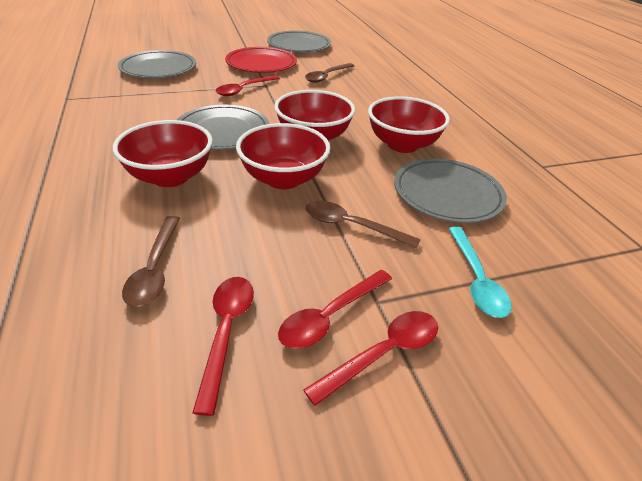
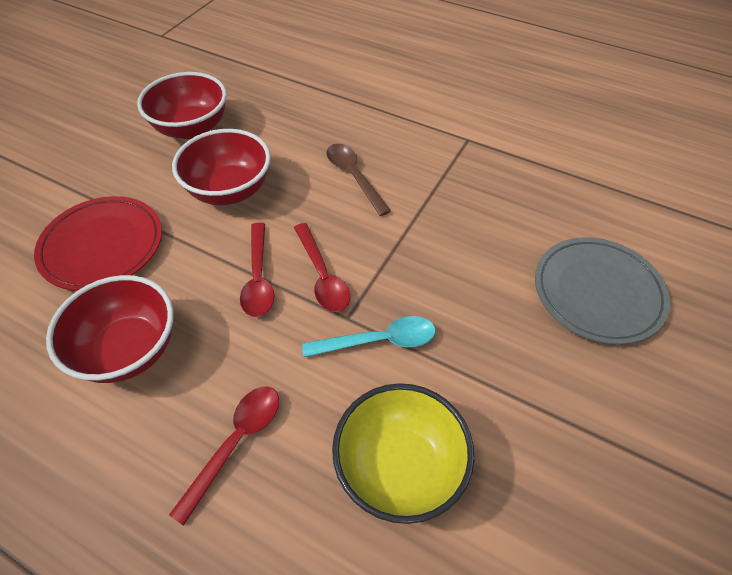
brown spoon: [122,216,180,307] [305,63,354,83] [306,201,421,249] = 3 -> [326,144,391,216] = 1
grey plate: [118,50,196,78] [177,105,270,150] [267,31,331,52] [394,158,507,223] = 4 -> [535,237,670,345] = 1
red bowl: [113,120,213,187] [236,123,330,189] [274,90,355,140] [368,96,450,153] = 4 -> [46,275,174,383] [137,72,227,139] [172,129,271,205] = 3
red spoon: [193,277,254,416] [216,75,280,96] [278,270,392,349] [303,311,438,406] = 4 -> [169,386,279,526] [240,223,274,317] [294,223,350,312] = 3
yellow bowl: none = 0 -> [332,383,474,524] = 1

